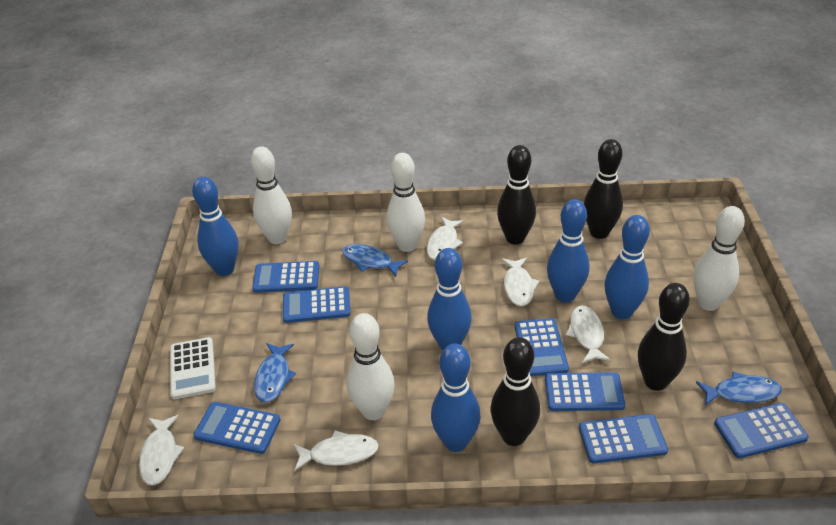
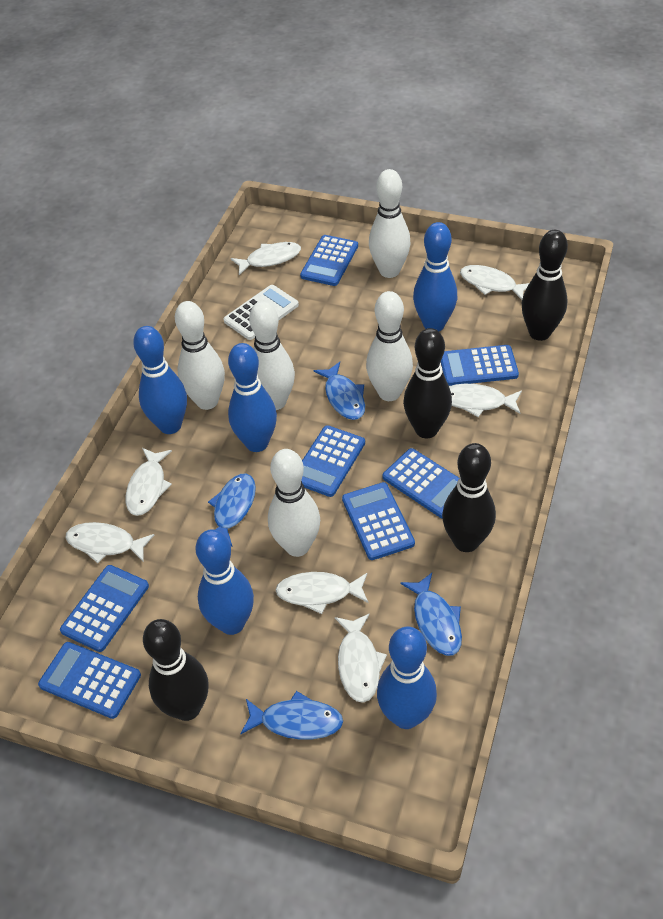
blue fish: [254,343,296,403] [342,244,408,277] [696,371,782,406] = 3 -> [208,474,256,546] [240,691,343,740] [314,362,365,420] [400,573,462,656] = 4
white bowling pin: [251,146,292,244] [347,313,395,420] [386,153,425,252] [693,206,745,311] = 4 -> [175,301,225,410] [249,301,295,410] [268,449,320,557] [366,291,413,401] [369,169,411,278] = 5
white fish: [139,415,184,485] [294,430,379,471] [426,217,464,260] [502,257,539,306] [566,306,611,363] = 5 -> [65,522,154,563] [126,448,172,516] [231,242,301,275] [276,572,369,614] [335,613,387,703] [449,384,522,417] [460,265,529,300] = 7

